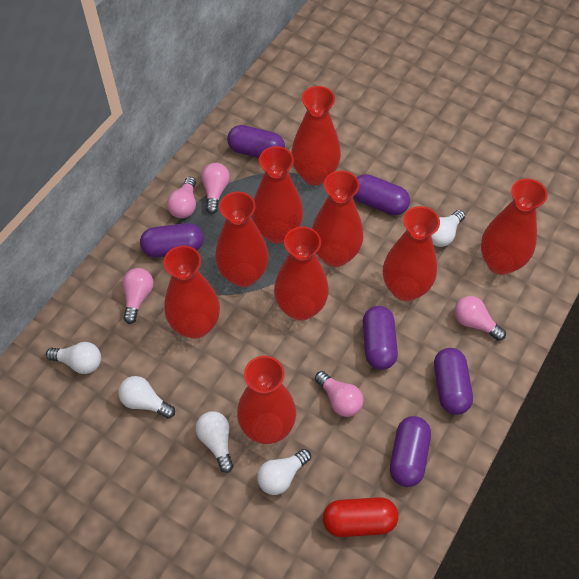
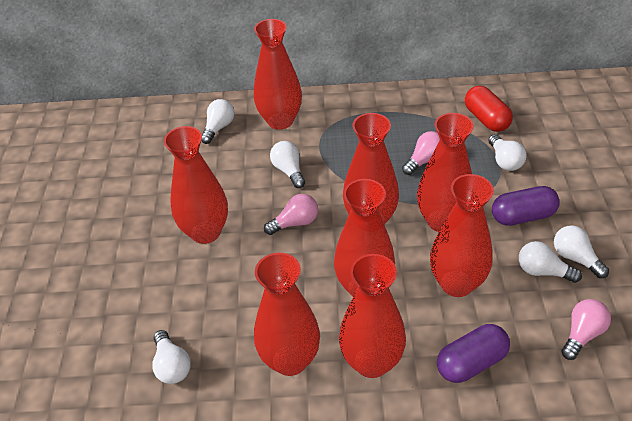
pink light bulb: [123,268,154,324] [167,177,196,218] [201,163,230,214] [315,371,363,417] [454,296,506,341] = 5 -> [264,194,318,235] [402,131,440,175] [561,299,611,360] = 3
purple capsule: [140,223,203,257] [227,125,285,158] [354,174,410,215] [363,306,398,370] [390,416,431,487] [434,348,473,415] = 6 -> [437,324,510,383] [492,186,559,226] = 2
red vase: [163,245,220,339] [215,192,269,287] [237,356,296,444] [252,146,303,244] [274,226,329,321] [291,86,341,185] [312,170,363,267] [383,206,440,301] [481,179,548,275] = 9 -> [164,126,228,244] [254,19,302,130] [254,253,320,376] [334,179,395,297] [339,254,406,378] [343,113,399,225] [417,113,474,232] [430,174,494,297] = 8
white light bulb: [46,342,101,374] [118,376,175,419] [196,411,233,473] [257,449,311,495] [431,210,465,247] = 5 -> [152,330,191,384] [201,99,235,144] [270,141,305,188] [488,134,527,171] [519,241,582,283] [554,225,609,278] = 6

